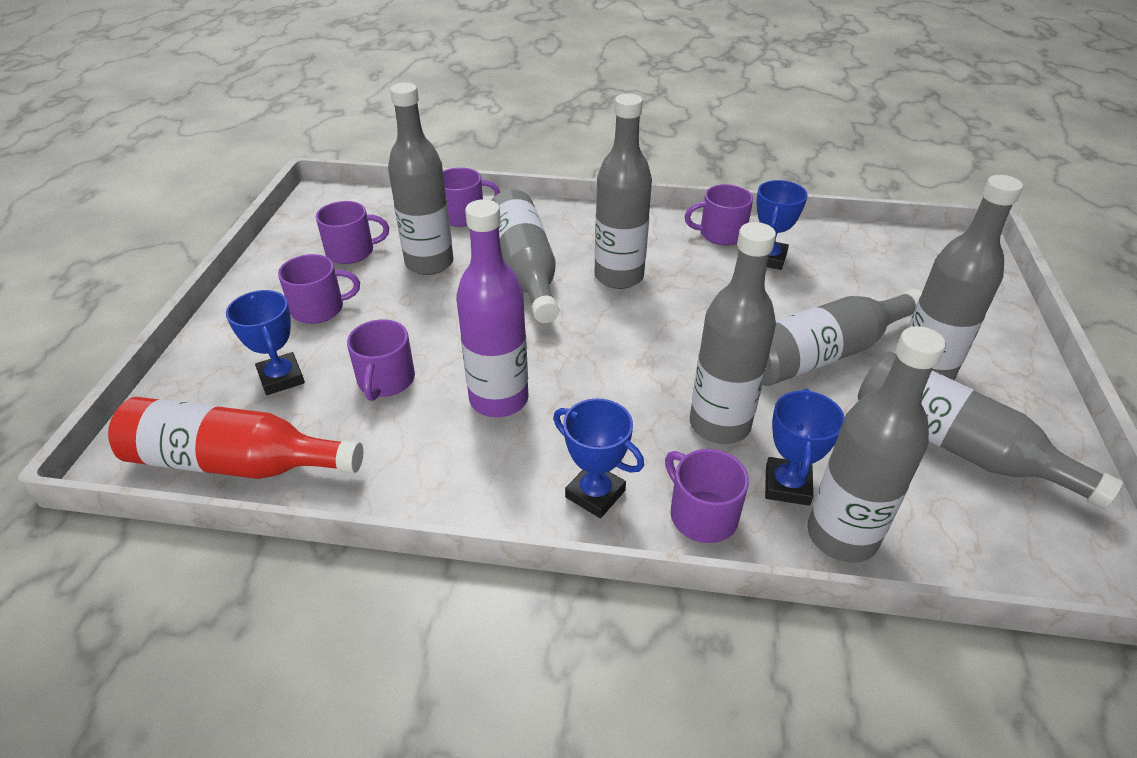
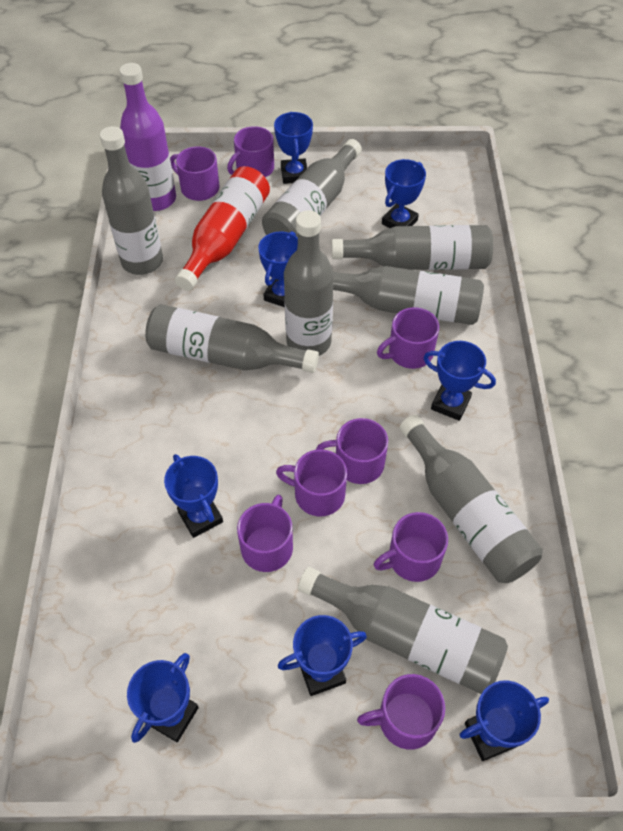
blue trophy: [226,290,305,395] [553,398,644,518] [757,180,808,270] [765,389,845,506] = 4 -> [127,653,199,743] [164,454,223,538] [258,231,298,307] [274,112,313,184] [278,615,367,696] [382,159,426,228] [423,341,496,421] [460,681,549,761] = 8
purple mug: [278,254,360,324] [316,201,389,264] [347,319,415,401] [443,167,500,227] [665,449,749,543] [685,184,753,245] = 6 -> [170,146,220,201] [227,126,274,177] [237,495,293,572] [276,449,347,516] [316,418,388,484] [357,674,445,750] [374,512,448,582] [377,307,439,369] = 8

